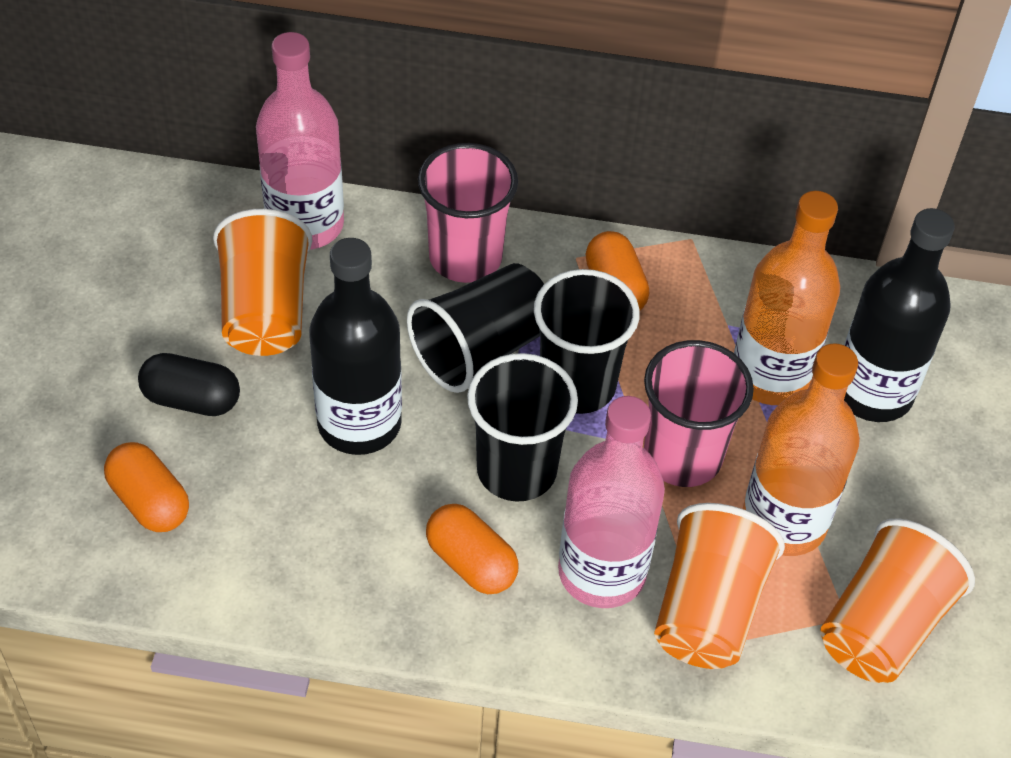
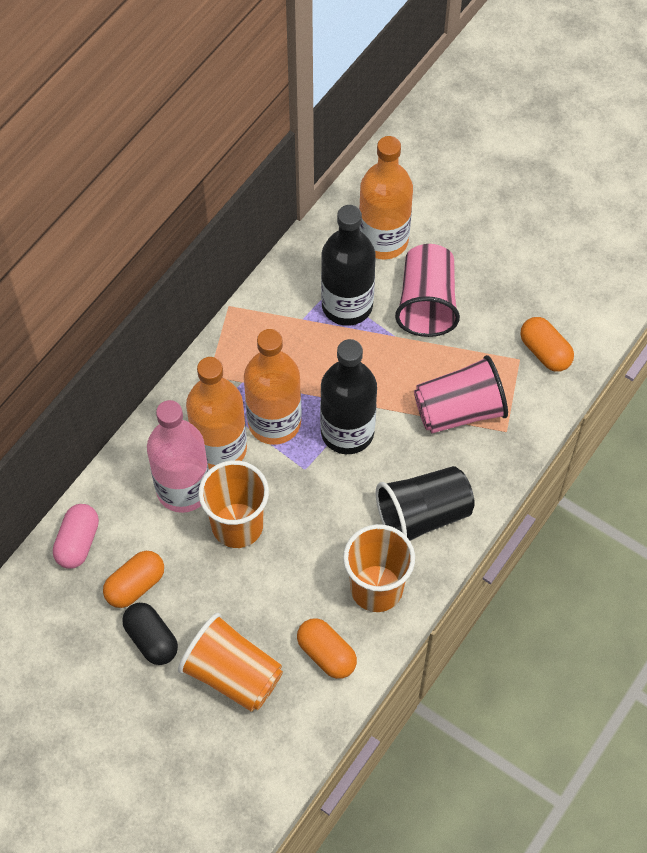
black cup: [407,263,544,393] [467,353,578,502] [534,269,640,414] = 3 -> [376,466,475,541] = 1
orange bottle: [734,191,840,405] [743,343,860,556] = 2 -> [186,357,247,470] [244,329,302,445] [359,136,413,259] = 3
pink bottle: [256,32,344,250] [558,396,665,608] = 2 -> [147,400,209,513] = 1
pink capsule: none = 0 -> [53,504,99,569] = 1

